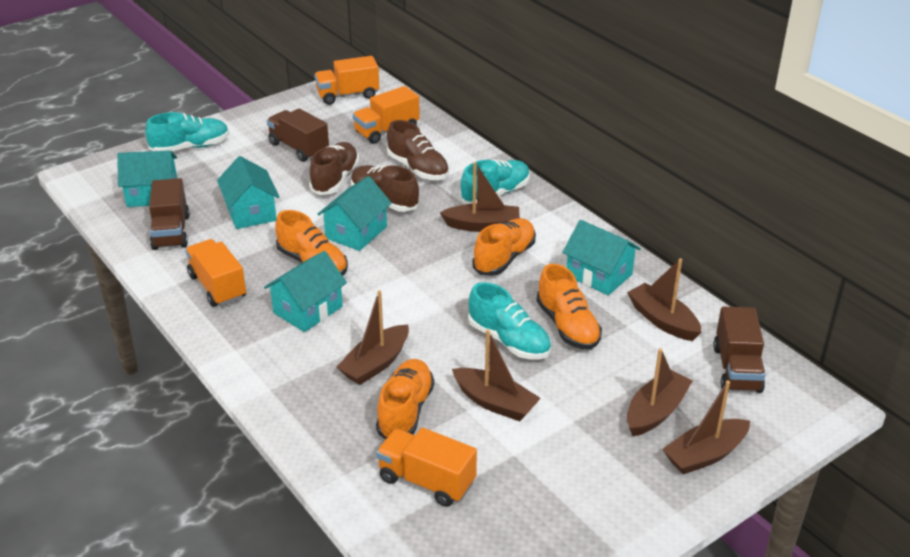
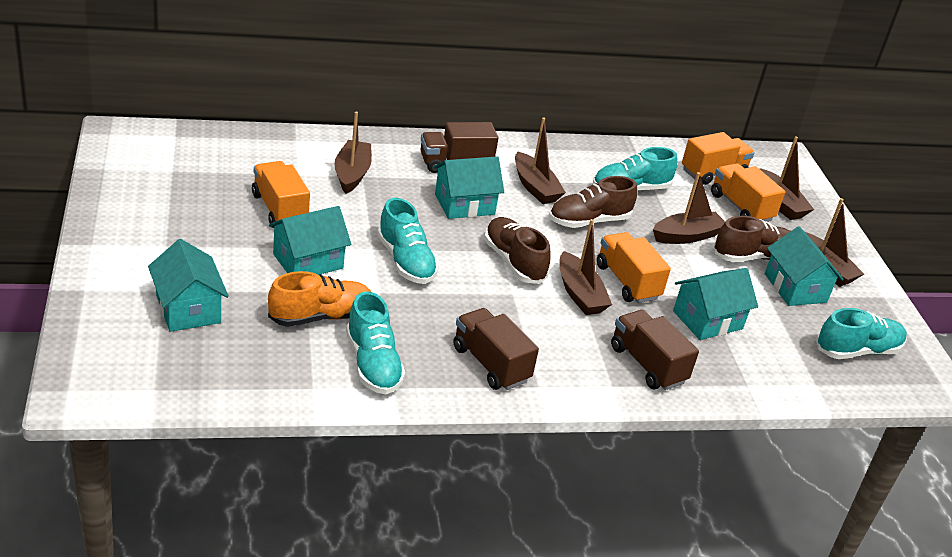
orange shoe: [275,210,348,276] [376,359,434,439] [472,218,536,276] [536,264,602,349] = 4 -> [268,271,371,327] = 1
turquoise shoe: [145,112,229,151] [460,159,530,204] [468,282,551,359] = 3 -> [346,291,405,394] [377,198,439,284] [593,147,678,191] [816,308,907,359] = 4

